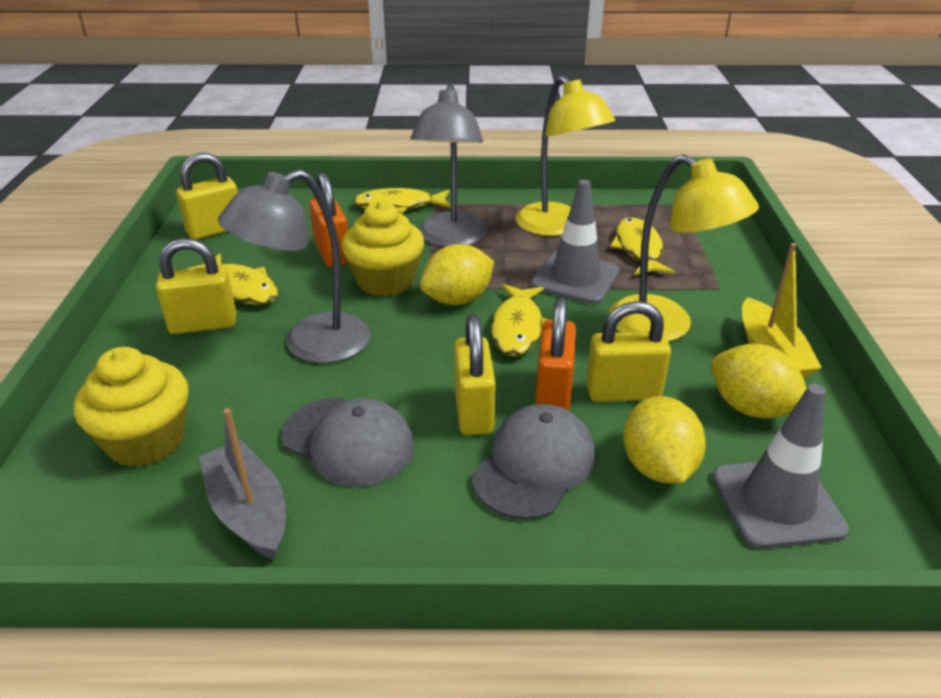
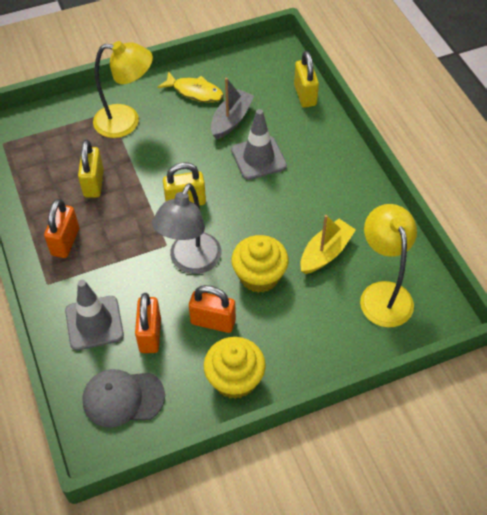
grey cap: [281,398,414,487] [472,404,596,520] = 2 -> [82,369,165,427] = 1
grey lamp: [218,170,371,363] [411,84,487,247] = 2 -> [152,183,221,274] = 1
orange padlock: [309,172,348,267] [535,298,576,411] = 2 -> [44,199,79,258] [135,293,161,353] [189,285,236,333] = 3
yellow fish: [187,253,279,305] [353,188,451,214] [491,284,549,356] [610,217,675,275] = 4 -> [157,71,224,103] = 1
yellow lemon: [420,244,494,305] [623,396,706,483] [711,344,807,418] = 3 -> none = 0
yellow padlock: [156,238,236,334] [176,153,238,240] [454,315,496,435] [586,301,671,402] = 4 -> [78,140,104,198] [163,162,206,206] [294,51,319,108] = 3

